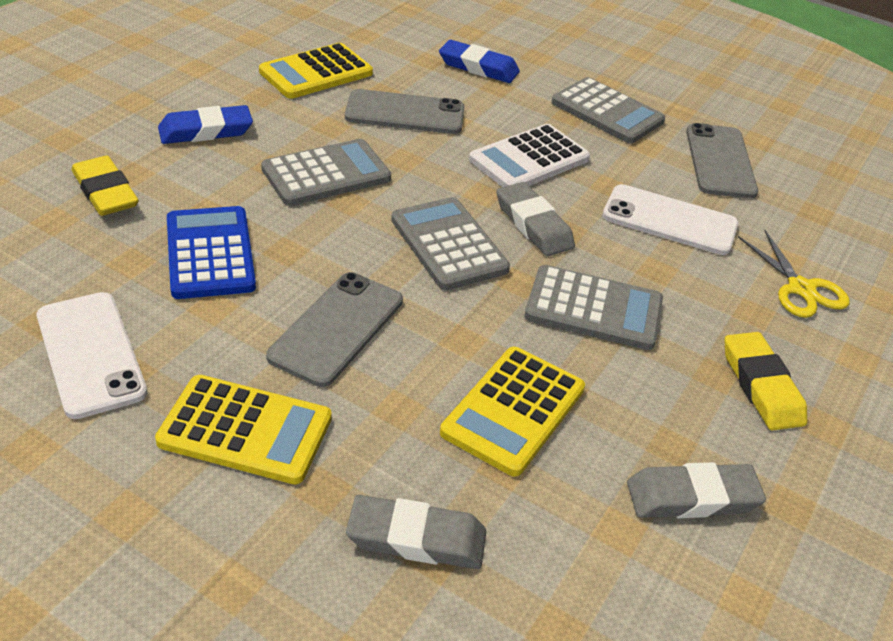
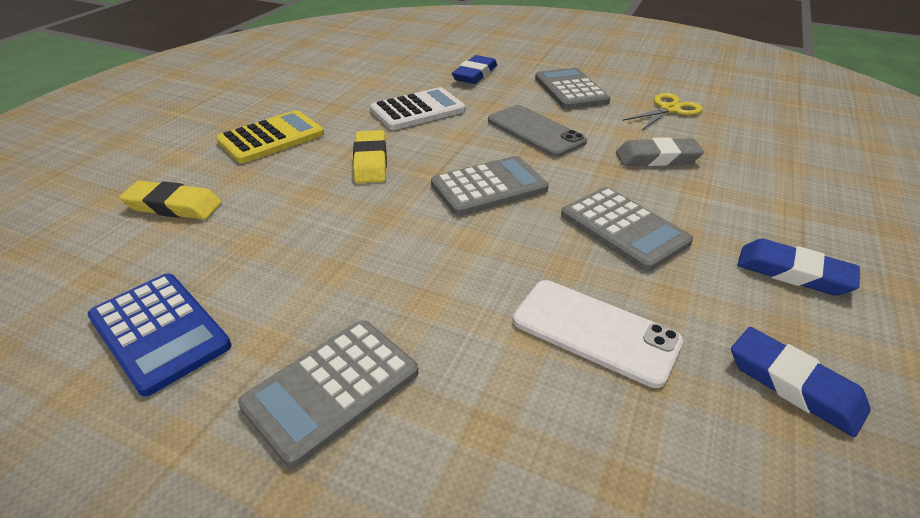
blue eraser: [158,105,253,144] [439,40,520,83] = 2 -> [452,55,497,84] [731,327,871,437] [738,239,860,296] = 3
grey eraser: [346,495,486,569] [497,182,575,256] [627,462,766,518] = 3 -> [616,137,704,166] = 1
grey phone: [266,272,403,387] [345,89,465,134] [686,123,758,198] = 3 -> [488,105,587,157] = 1
white phone: [37,292,148,419] [602,184,738,255] = 2 -> [513,280,683,388] = 1
yellow calculator: [155,375,332,484] [259,43,373,99] [440,347,585,477] = 3 -> [216,110,324,163] = 1

